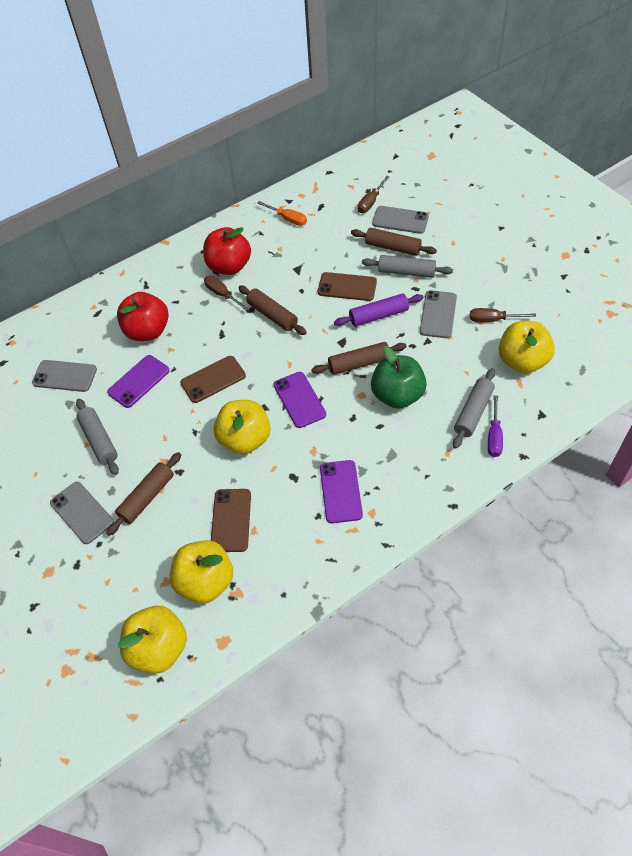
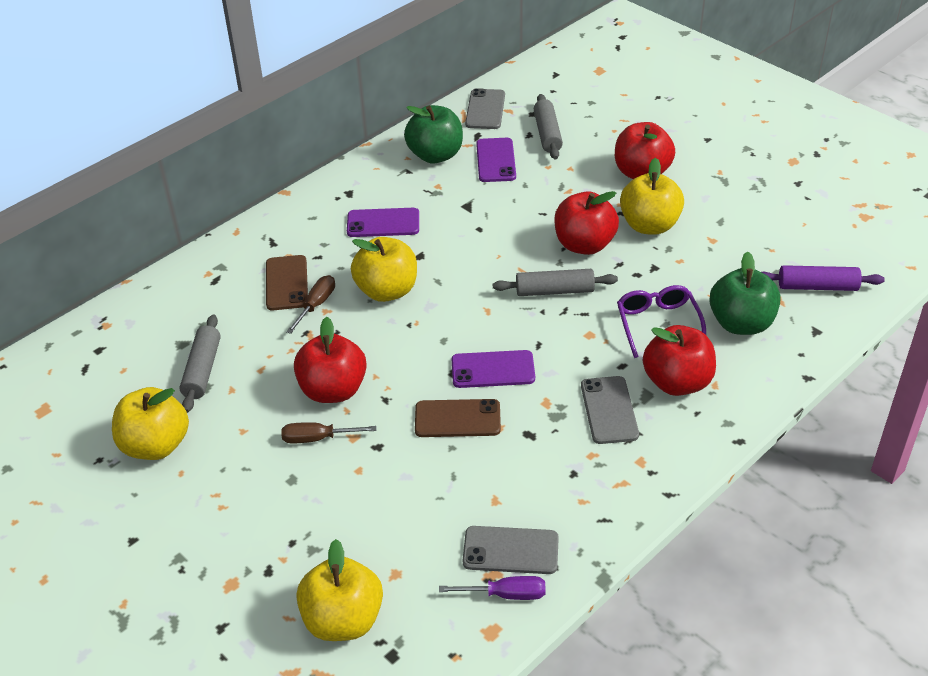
brown phone: [180,356,246,403] [211,489,251,552] [318,272,377,301] = 3 -> [266,255,308,310] [415,399,501,437] = 2
brown rolling pin: [106,452,181,536] [238,285,307,335] [311,342,407,375] [351,228,437,256] = 4 -> none = 0
brown screwdriver: [204,276,249,311] [358,176,390,213] [470,308,536,322] = 3 -> [281,422,377,443] [286,275,335,334] = 2
green apple: [371,346,427,409] = 1 -> [404,105,463,163] [709,252,781,335] = 2
grey phone: [32,360,97,392] [50,482,114,544] [372,206,429,234] [420,290,457,338] = 4 -> [463,526,559,574] [465,88,505,129] [581,376,639,444] = 3
orange screwdriver: [257,201,307,226] = 1 -> none = 0
purple glasses: none = 0 -> [617,285,706,358] = 1
red apple: [117,292,169,341] [203,227,251,275] = 2 -> [294,317,367,403] [554,191,619,255] [615,122,675,179] [643,325,716,396] = 4

